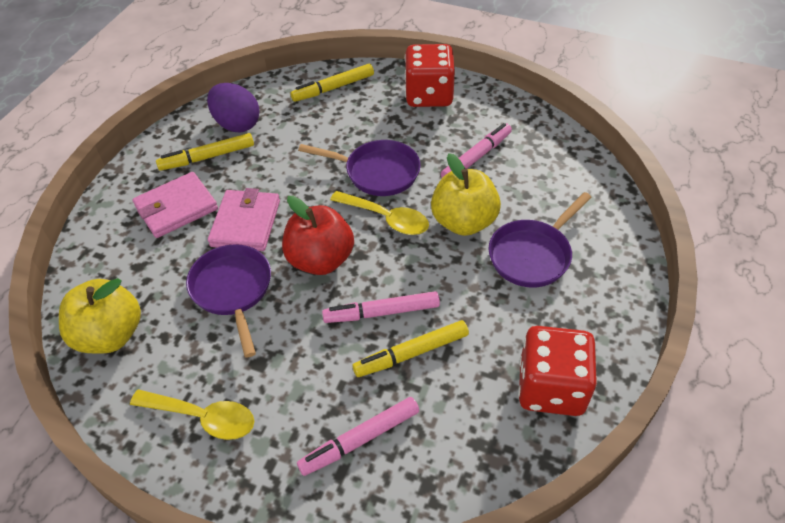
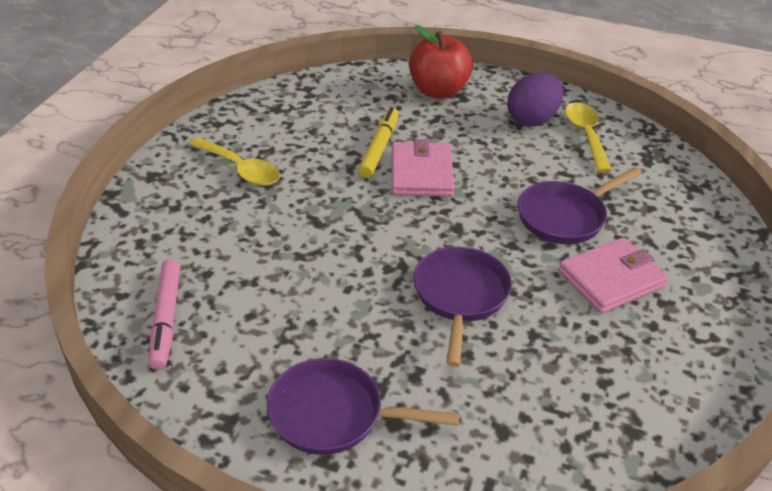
pink marker: [297,397,419,476] [322,291,440,323] [441,123,512,178] = 3 -> [149,259,181,370] = 1
red dice: [405,44,456,107] [518,326,597,416] = 2 -> none = 0
yellow apple: [59,278,141,353] [431,153,501,236] = 2 -> none = 0
yellow marker: [156,133,254,171] [290,64,374,102] [353,320,469,377] = 3 -> [358,107,399,178] = 1

